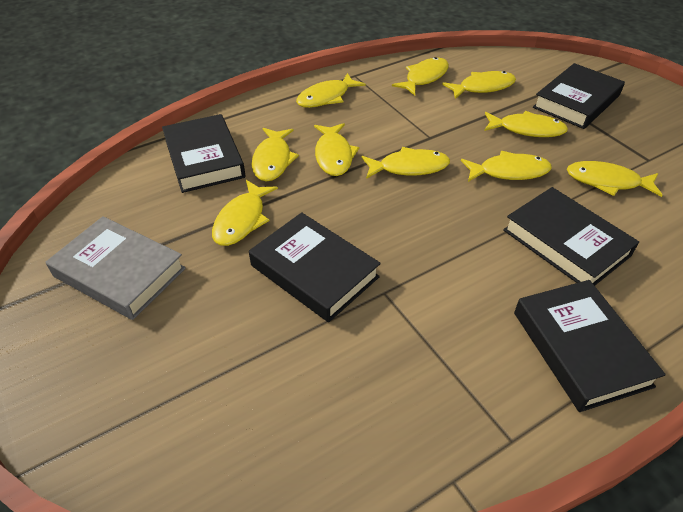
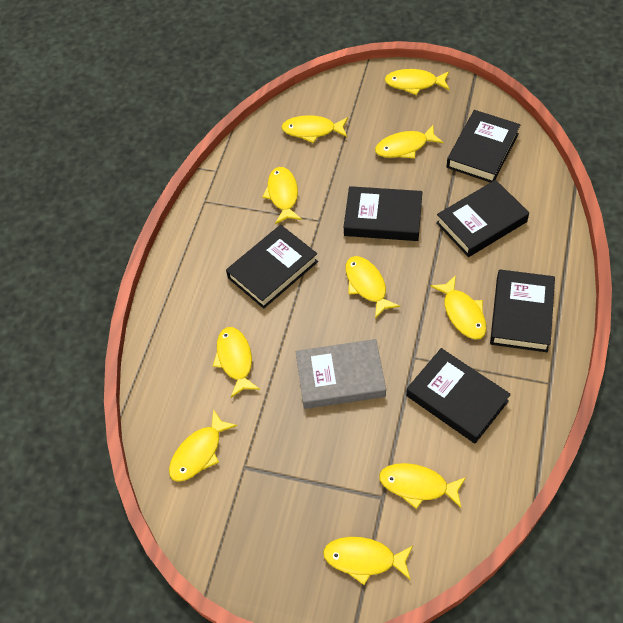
black book: [162,114,246,193] [249,212,381,322] [503,187,639,286] [514,280,666,412] [533,63,625,129] = 5 -> [226,225,318,309] [344,186,422,241] [406,348,511,443] [436,180,529,257] [446,110,520,183] [490,270,555,352] = 6

